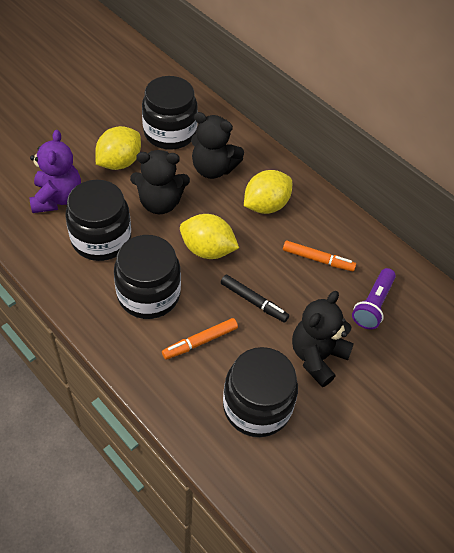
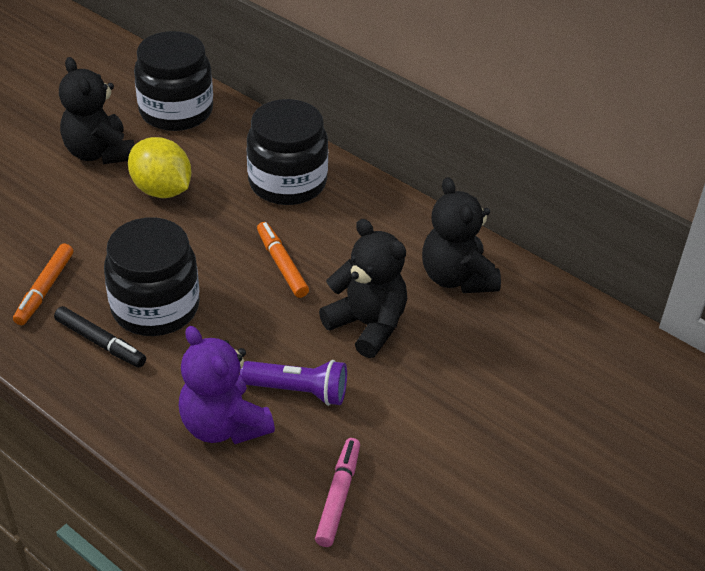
black jar: [66,180,131,261] [114,235,181,319] [142,76,198,150] [223,347,298,437] = 4 -> [104,217,200,336] [134,31,213,131] [247,99,328,205] = 3
pink marker: none = 0 -> [315,438,360,547] = 1
yellow lemon: [95,126,141,170] [180,214,239,259] [244,170,292,214] = 3 -> [128,137,191,198] = 1

